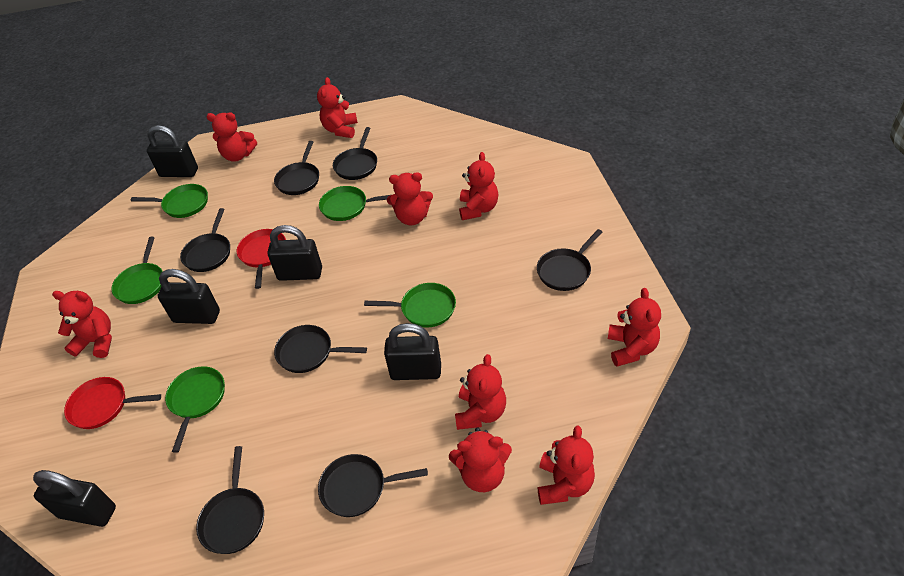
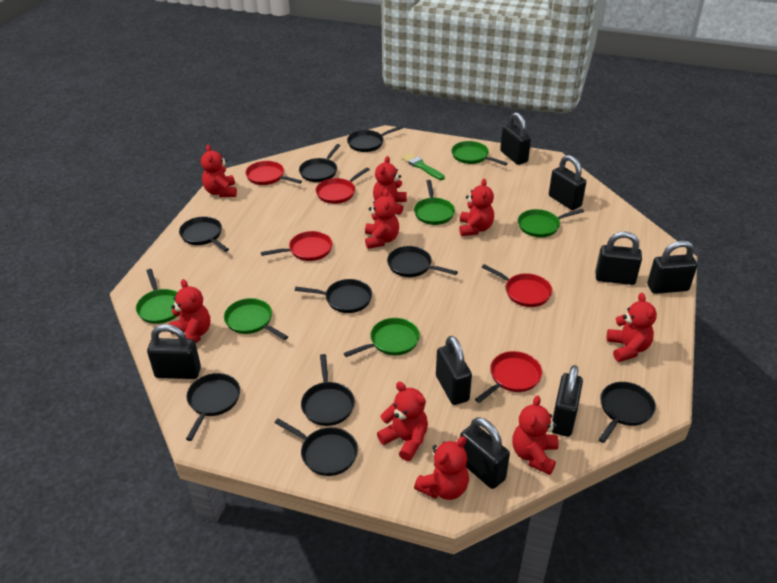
black padlock: [33,470,116,527] [147,125,198,177] [158,269,220,324] [267,225,322,281] [384,323,441,380] = 5 -> [147,324,201,379] [436,336,472,405] [460,417,510,489] [500,112,531,165] [549,155,586,210] [551,365,583,437] [596,232,642,285] [647,240,698,294] = 8
black pan: [180,208,230,272] [196,446,264,554] [274,141,319,195] [274,325,367,373] [318,454,428,517] [333,127,377,180] [537,229,602,291] = 7 -> [179,216,229,252] [186,373,240,441] [274,418,358,476] [295,279,372,313] [299,144,340,182] [301,354,355,426] [347,126,403,152] [387,246,458,277] [598,382,656,443] = 9
green brush: none = 0 -> [401,153,445,180] = 1
green pan: [112,237,163,304] [131,184,208,218] [165,366,225,453] [319,186,390,221] [364,283,456,328] = 5 -> [136,269,178,324] [224,298,288,340] [344,318,420,357] [414,180,455,225] [452,141,508,166] [518,209,584,238] = 6
red pan: [64,377,161,429] [237,229,286,289] = 2 -> [245,161,302,185] [261,231,332,261] [316,167,370,204] [475,351,542,403] [482,264,552,307] = 5

